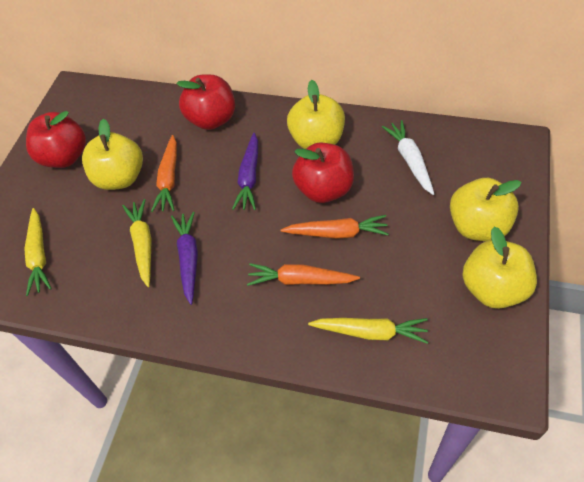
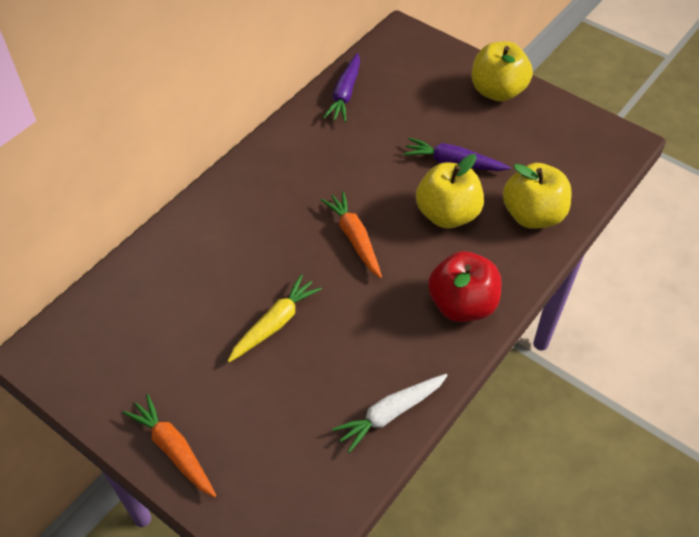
orange carrot: [151,135,177,212] [247,263,360,286] [281,215,389,239] = 3 -> [123,394,216,497] [321,191,382,278] = 2
red apple: [26,111,86,168] [176,74,235,130] [292,142,354,203] = 3 -> [428,251,501,322] = 1
yellow apple: [82,119,143,190] [287,80,345,149] [450,178,521,241] [462,227,537,309] = 4 -> [416,154,484,228] [472,41,533,102] [503,163,572,229] = 3
yellow carrot: [24,208,52,296] [122,199,152,287] [308,318,428,344] = 3 -> [228,274,322,362] = 1

